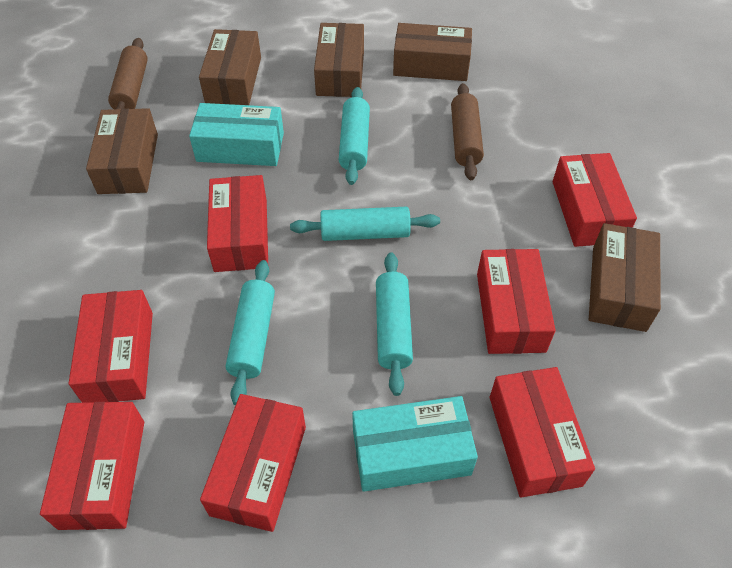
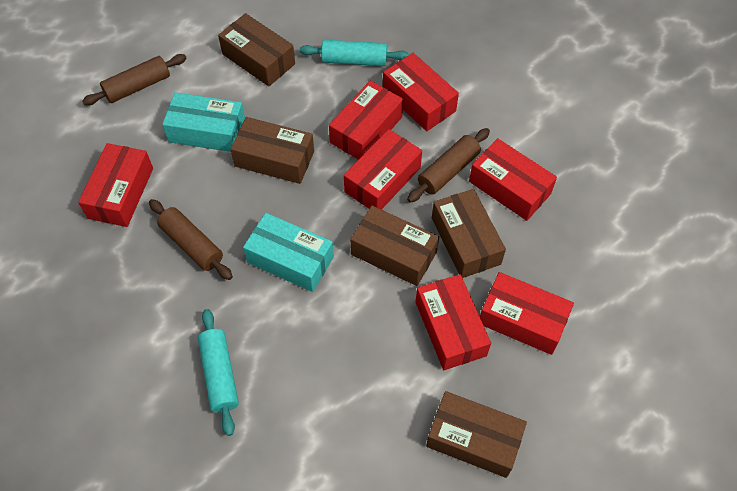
brown rolling pin: [108,38,148,109] [451,83,484,180] = 2 -> [82,54,187,105] [149,199,233,280] [407,128,490,203] = 3
turquoise rolling pin: [226,260,275,405] [290,207,440,241] [339,87,370,185] [376,253,413,396] = 4 -> [198,309,239,436] [300,40,409,66] = 2

